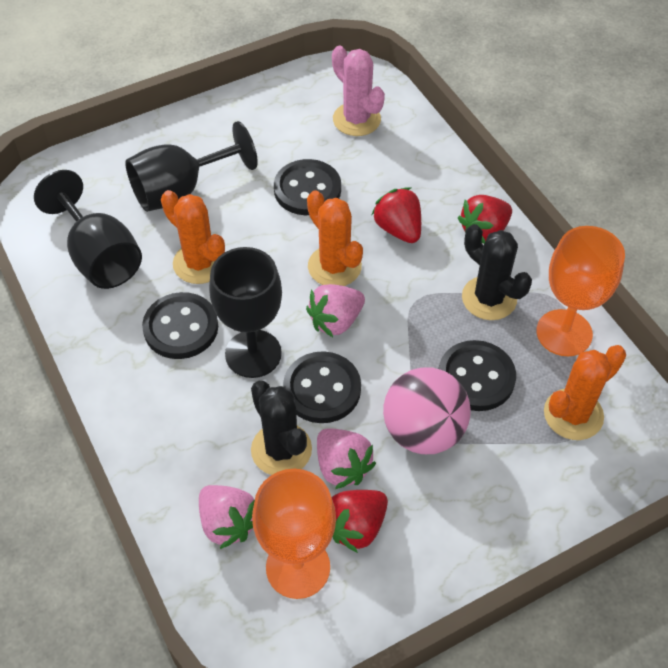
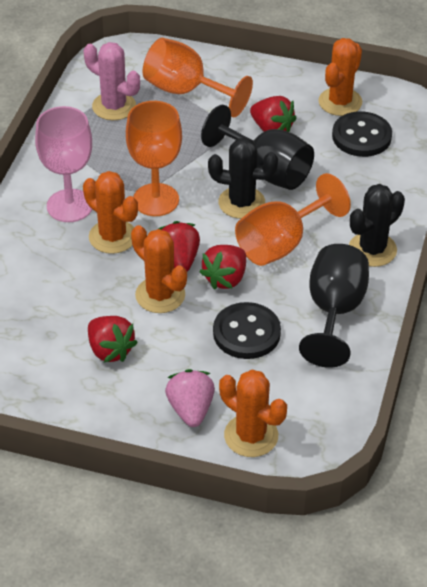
black button: [142,292,218,359] [274,159,341,215] [283,351,361,423] [439,340,516,411] = 4 -> [213,302,281,359] [332,111,392,157] = 2
black goblet: [34,170,142,289] [125,121,258,212] [209,247,282,378] = 3 -> [201,105,314,190] [299,244,369,368] = 2
orange cactus: [161,190,225,284] [307,190,363,286] [544,345,626,440] = 3 -> [83,171,138,254] [131,225,187,313] [219,370,287,457] [318,38,362,116] = 4
orange goblet: [252,469,336,599] [536,226,625,356] = 2 -> [126,101,182,216] [143,38,253,117] [235,173,351,266] = 3
pink ball: [383,367,471,454] = 1 -> none = 0
pink goblet: none = 0 -> [35,106,92,222] = 1
pink strawberry: [199,485,255,549] [306,284,365,337] [317,428,376,489] = 3 -> [165,369,215,427] = 1
red strawberry: [332,490,388,553] [372,187,421,243] [458,195,512,244] = 3 -> [88,316,138,362] [158,221,200,272] [200,245,246,290] [250,96,297,132] = 4

